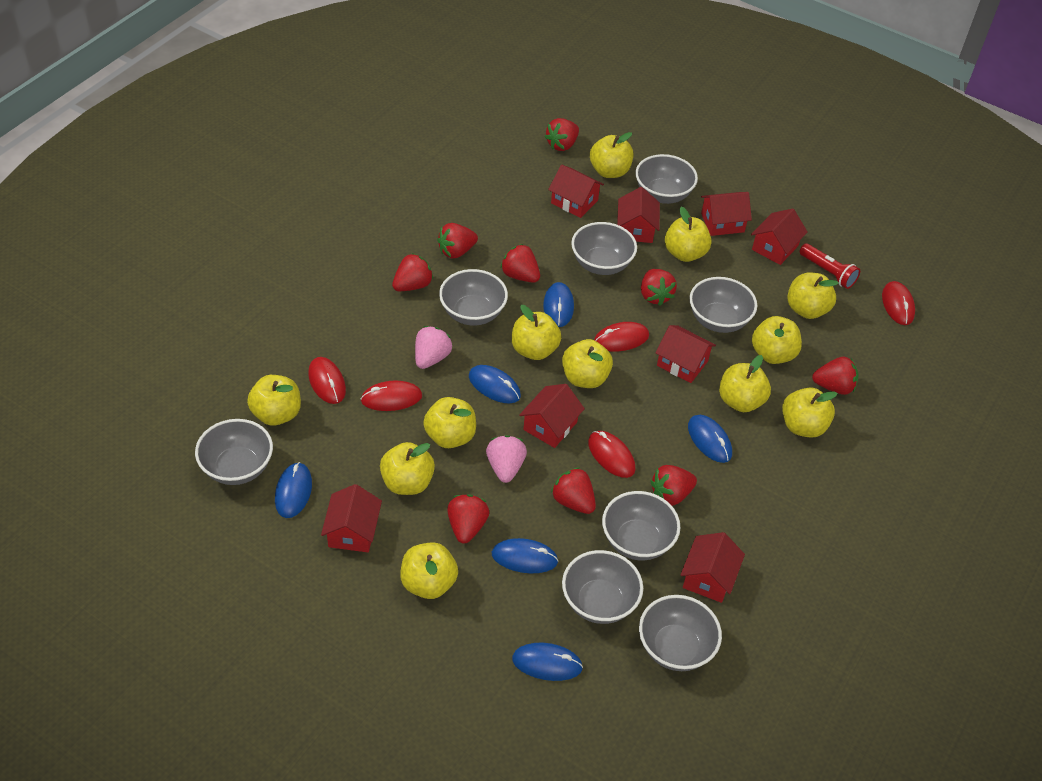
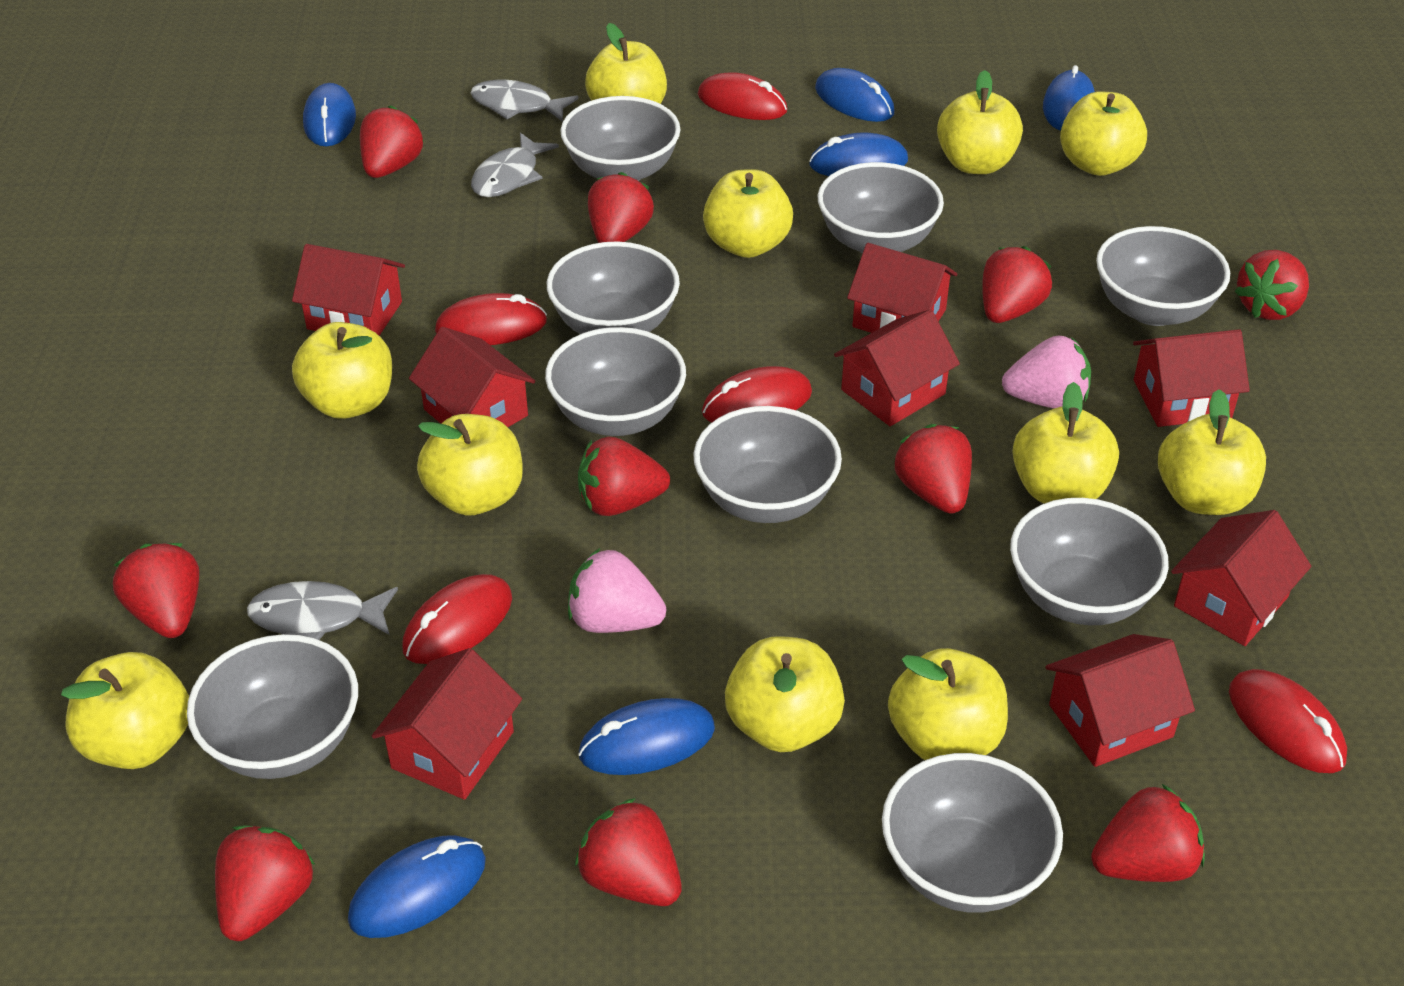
grey bowl: [195,419,273,485] [439,269,508,326] [562,550,643,624] [571,222,637,275] [602,491,680,561] [635,154,698,204] [639,595,722,671] [689,277,757,333] = 8 -> [187,634,358,779] [545,327,686,436] [547,241,680,334] [560,96,681,181] [694,406,842,523] [818,162,944,253] [882,753,1063,913] [1010,498,1169,625] [1096,226,1230,326] = 9
grey fish: none = 0 -> [247,581,398,640] [470,80,579,122] [471,133,559,197] = 3
red flashlight: [800,243,860,289] = 1 -> none = 0
red strawberry: [392,253,433,291] [437,223,478,259] [447,494,489,543] [501,244,540,283] [545,118,579,151] [551,467,596,514] [641,269,677,306] [650,465,697,506] [812,357,859,395] = 9 -> [113,543,199,638] [215,826,315,941] [360,105,424,178] [575,798,682,906] [578,437,670,516] [588,172,654,243] [894,424,972,514] [982,246,1052,323] [1091,784,1205,882] [1235,250,1309,320] = 10
yellow apple: [247,375,301,426] [380,442,435,495] [400,542,458,599] [423,397,476,448] [512,305,561,360] [562,339,613,388] [590,132,633,178] [665,207,711,262] [719,355,771,412] [752,316,802,364] [782,387,838,438] [787,272,839,319] = 12 -> [61,652,189,769] [292,322,392,419] [417,414,523,516] [585,23,667,104] [703,169,793,258] [725,636,845,752] [888,648,1008,760] [937,70,1023,174] [1012,382,1119,504] [1060,92,1147,176] [1158,389,1266,515] = 11

